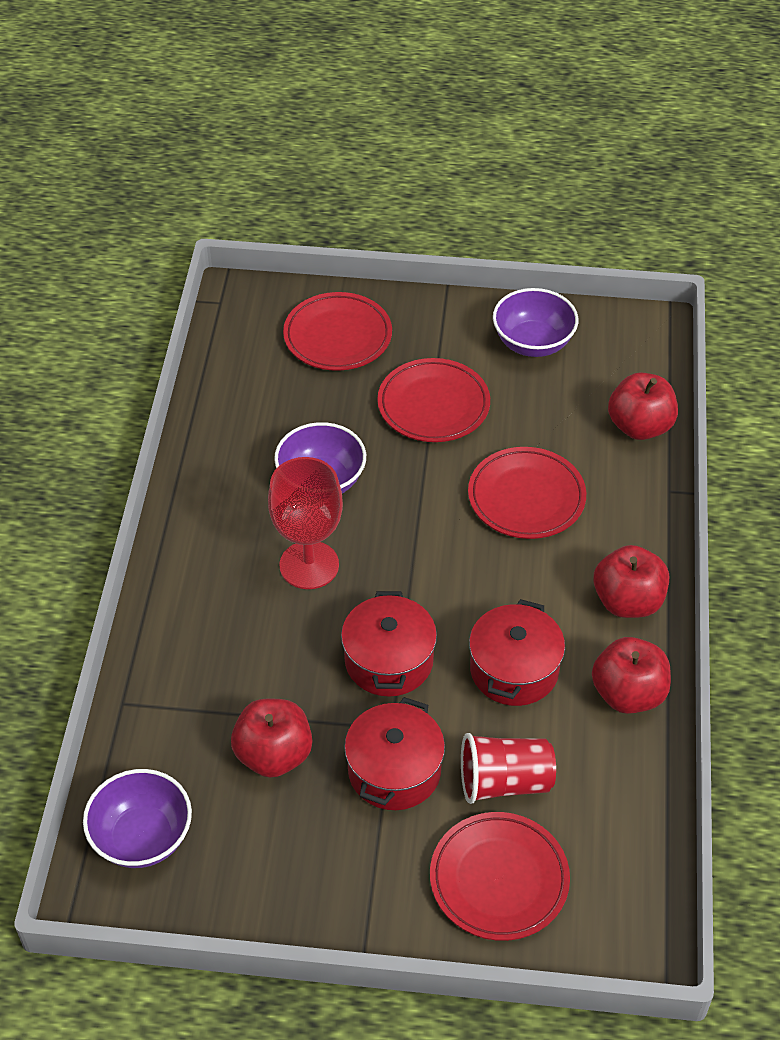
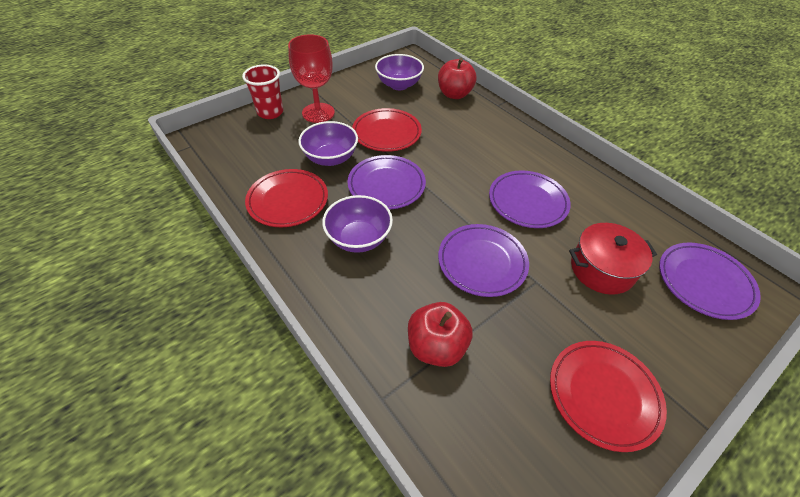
purple plate: none = 0 -> [347,155,426,210] [438,224,529,297] [489,170,571,228] [659,243,761,320] = 4
red apple: [231,699,312,778] [592,637,671,714] [593,545,669,618] [608,372,678,440] = 4 -> [408,302,473,367] [438,58,476,99] = 2
red plate: [283,292,392,371] [377,358,490,442] [430,812,570,941] [468,447,586,539] = 4 -> [245,169,328,227] [352,108,422,152] [550,341,667,452] = 3
red pot: [341,591,437,697] [344,697,445,810] [469,599,565,706] = 3 -> [569,223,657,295] = 1

